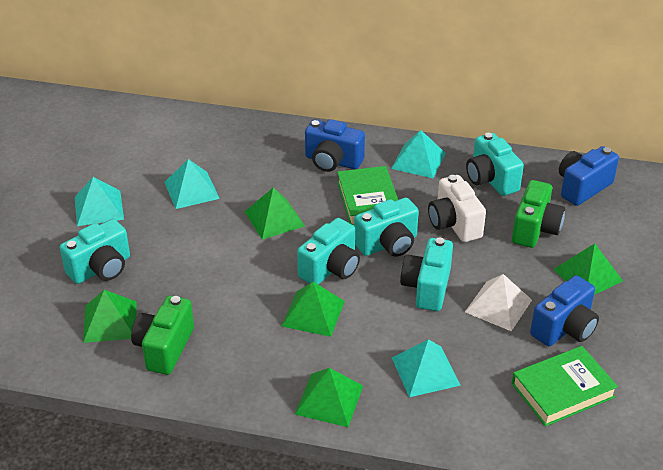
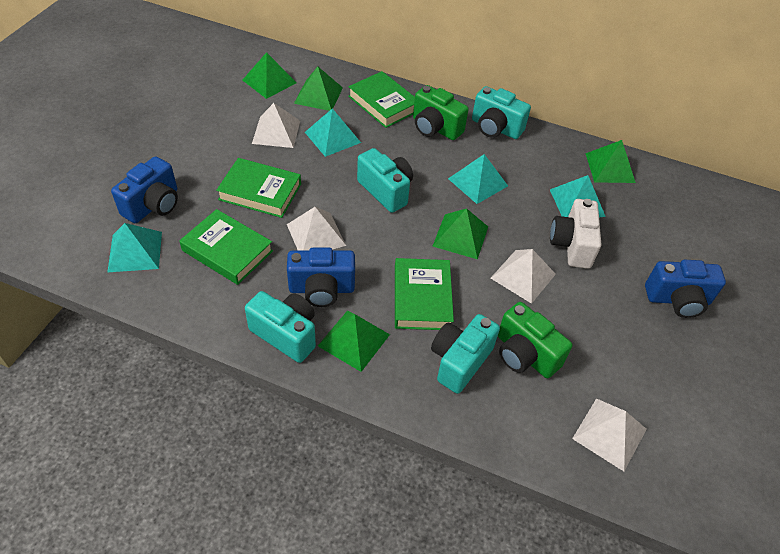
green book: [337,166,398,226] [512,346,618,426] = 2 -> [179,209,273,285] [216,158,301,218] [348,71,415,128] [395,258,454,330] = 4
turquoise camera: [60,219,130,284] [297,218,360,285] [354,197,419,257] [400,238,453,311] [466,133,524,196] = 5 -> [245,291,316,363] [357,148,413,213] [431,314,500,394] [472,86,531,139] = 4
white pyramid: [465,274,532,331] = 1 -> [252,103,300,148] [287,207,346,251] [491,249,556,304] [572,398,647,471] = 4

